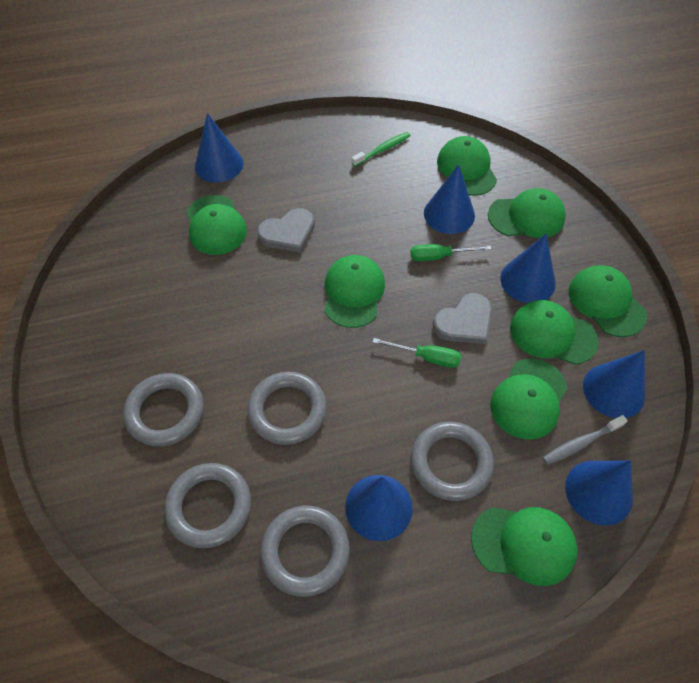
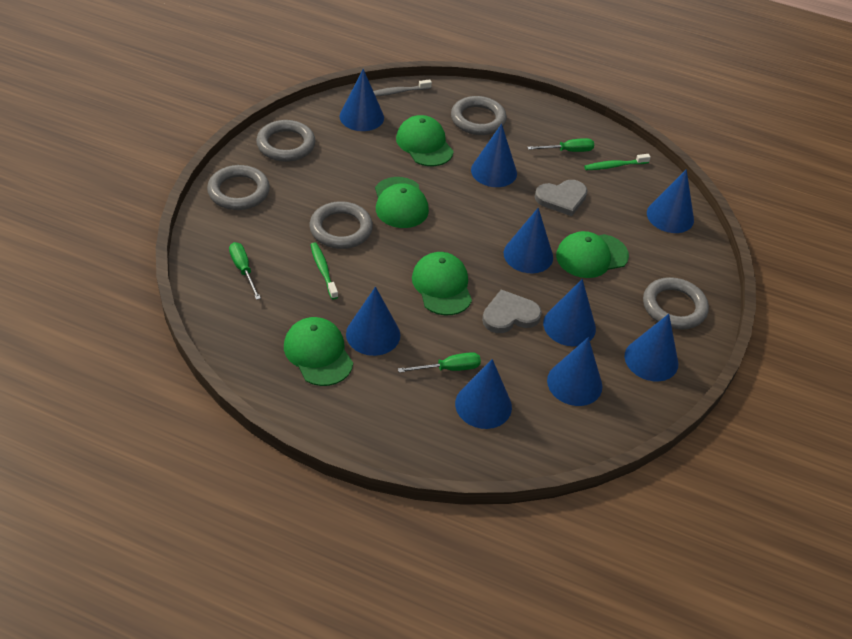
blue cone: [195,113,243,182] [345,475,413,541] [424,164,475,234] [500,234,556,303] [565,460,633,526] [583,350,645,418] = 6 -> [339,69,384,131] [346,287,400,356] [455,359,512,429] [471,124,517,187] [504,208,553,273] [543,279,596,346] [547,337,602,406] [624,314,678,381] [647,169,694,233] = 9
green cap: [186,195,247,255] [325,255,385,328] [437,136,497,196] [471,507,578,586] [488,188,566,238] [490,358,568,440] [510,300,598,365] [569,265,647,337] = 8 -> [284,317,353,386] [375,177,429,228] [396,115,454,166] [412,252,472,315] [556,231,629,278] = 5
green screwdriver: [372,338,461,368] [410,244,491,261] = 2 -> [229,242,261,300] [398,352,481,373] [527,138,594,152] = 3
green toothbrush: [351,132,411,167] = 1 -> [310,242,338,299] [584,154,651,170] = 2

